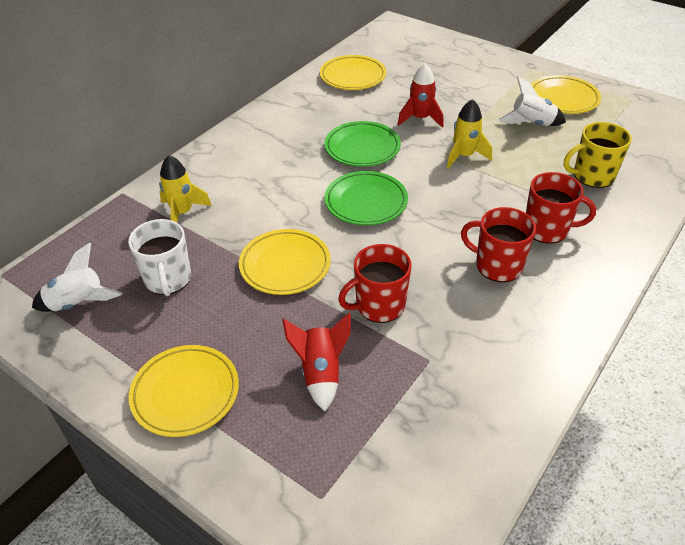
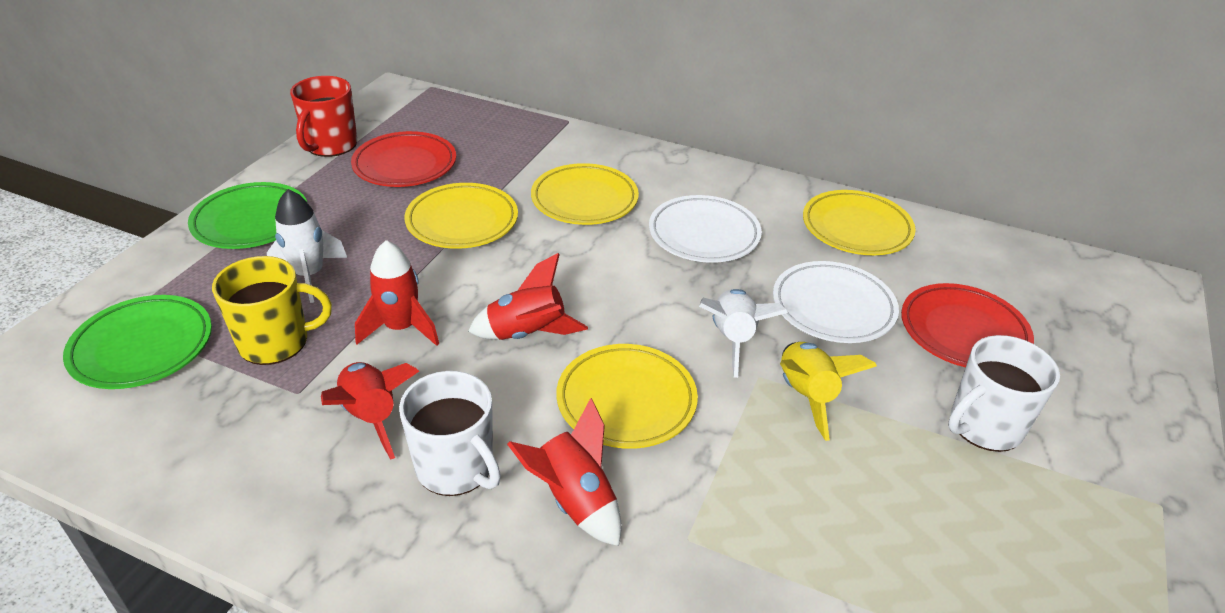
red mug: [338,244,412,323] [461,207,536,282] [526,172,596,244] = 3 -> [290,76,357,157] = 1
red plate: none = 0 -> [351,131,456,187] [901,283,1034,367] = 2
red rocket: [282,313,351,411] [397,63,444,128] = 2 -> [321,362,419,459] [355,240,439,346] [468,253,588,340] [507,398,622,546] = 4
white mug: [128,219,191,296] = 1 -> [399,371,501,496] [948,335,1060,452] = 2
white plate: none = 0 -> [649,195,762,263] [773,261,899,343] = 2
yellow rocket: [159,155,212,223] [447,99,492,169] = 2 -> [780,342,877,441] = 1

